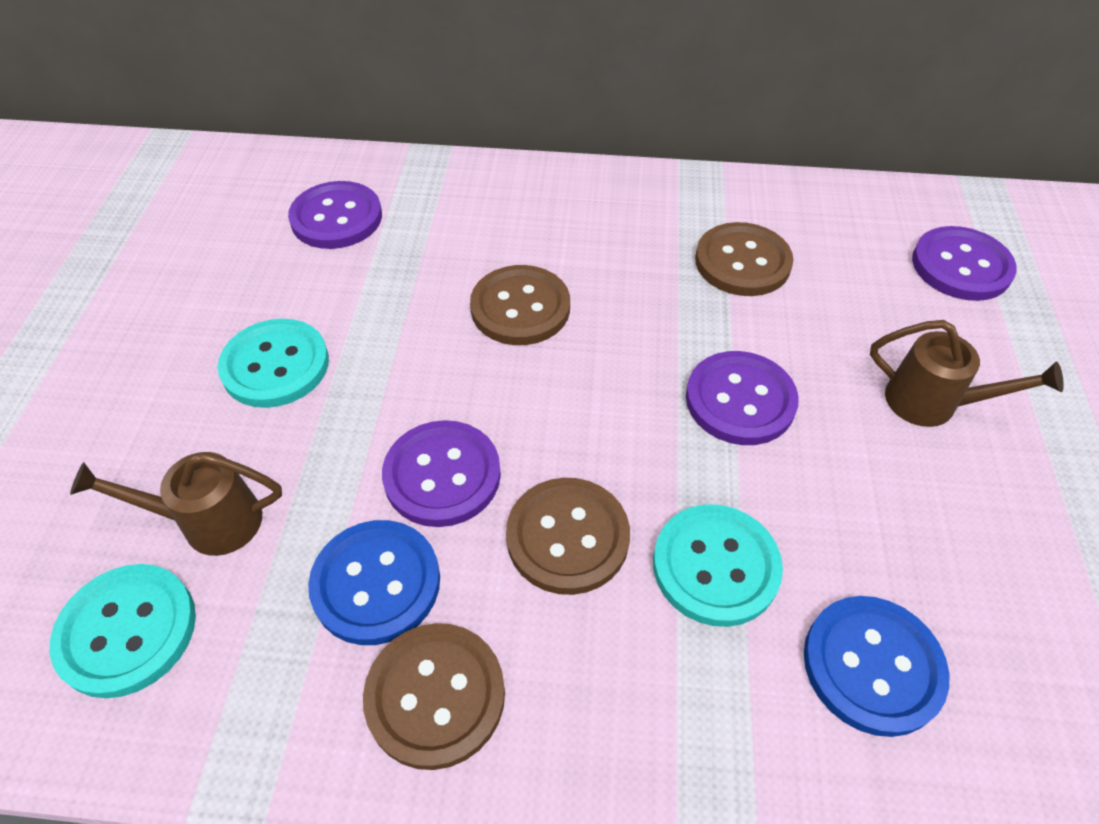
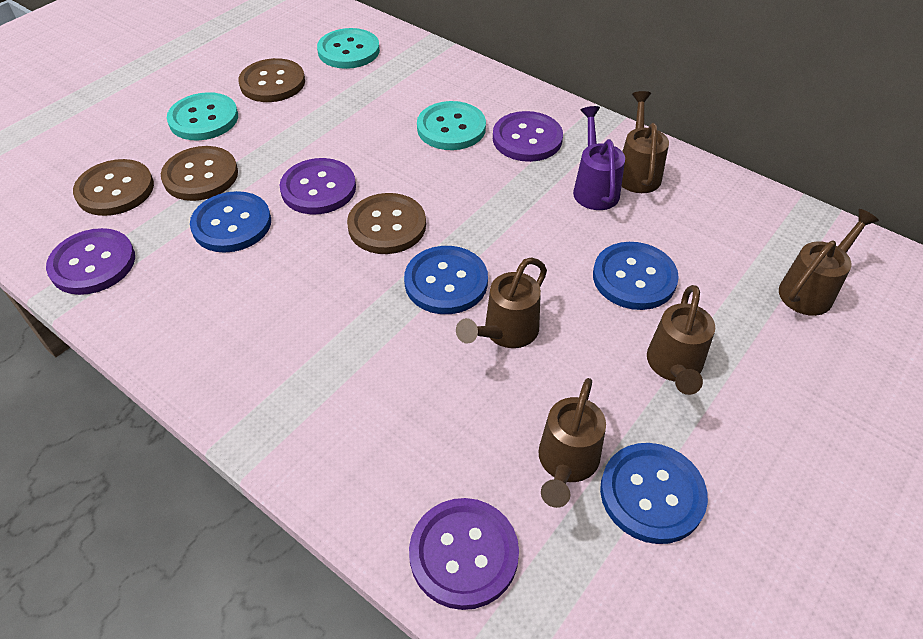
blue button: [308,520,440,645] [804,596,949,737] = 2 -> [190,191,271,253] [404,246,488,314] [593,242,679,310] [600,443,708,544] = 4
brown watering can: [70,452,282,556] [870,320,1064,427] = 2 -> [456,257,547,348] [539,378,606,508] [622,91,669,193] [647,285,715,395] [779,209,879,316] = 5
purple watering can: none = 0 -> [573,106,625,210] = 1

